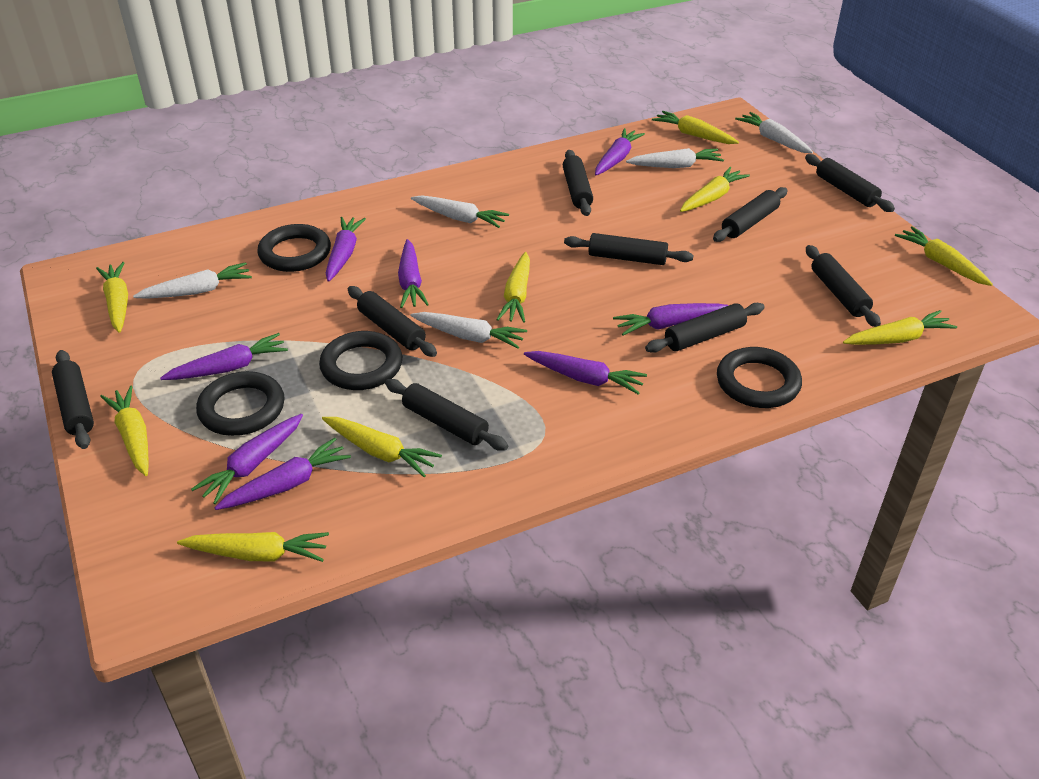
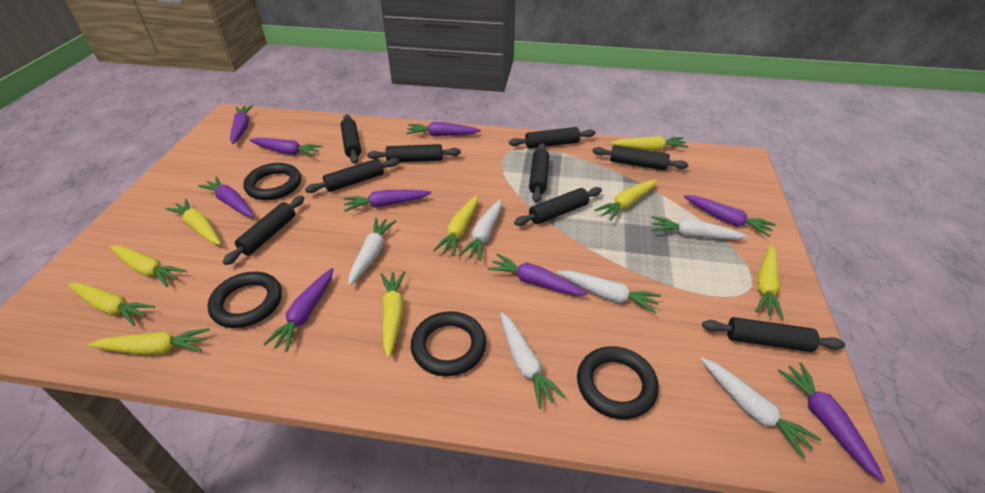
purple carrot: [160,333,288,380] [191,414,303,504] [214,438,351,510] [326,217,366,282] [398,239,429,308] [524,351,647,394] [595,128,645,175] [613,303,728,336] = 8 -> [198,177,254,217] [230,105,253,144] [249,138,323,157] [263,268,333,352] [343,190,431,211] [406,122,481,136] [488,254,587,295] [684,195,776,237] [777,362,885,482] = 9
white carrot: [133,262,252,299] [411,195,509,228] [411,312,527,349] [626,148,724,168] [735,112,813,153] = 5 -> [348,217,396,286] [459,199,502,261] [500,312,566,409] [557,271,661,313] [651,216,748,240] [701,358,821,459] = 6

